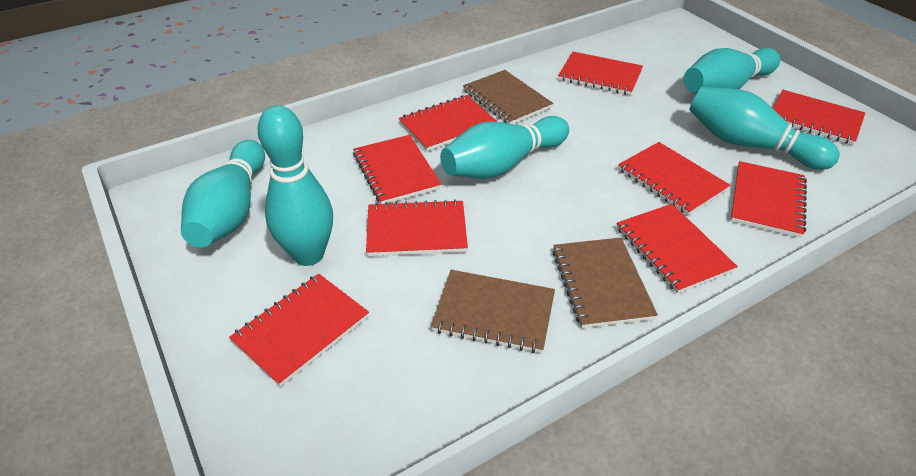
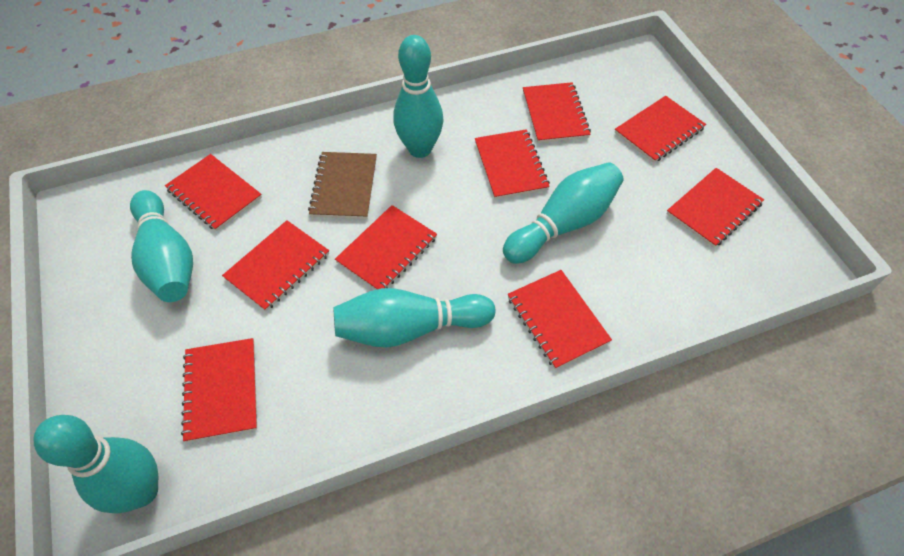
brown notebook: [431,270,555,353] [463,70,553,124] [552,238,658,328] = 3 -> [308,152,377,219] = 1

